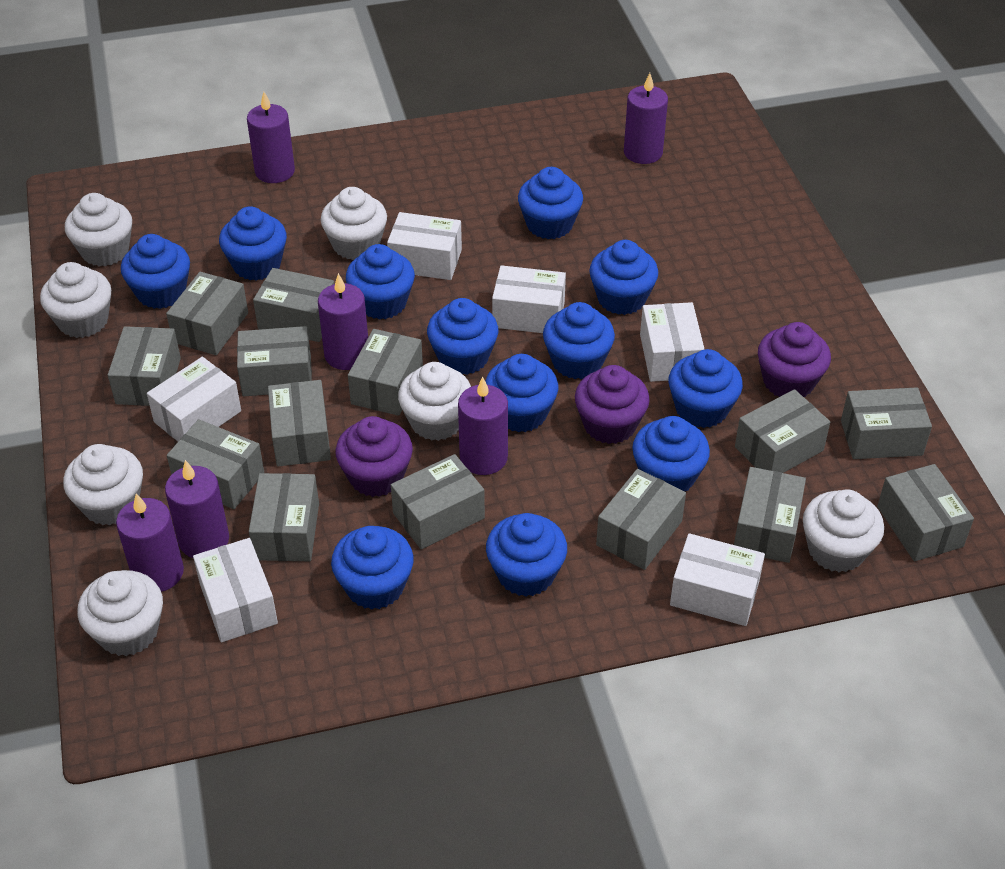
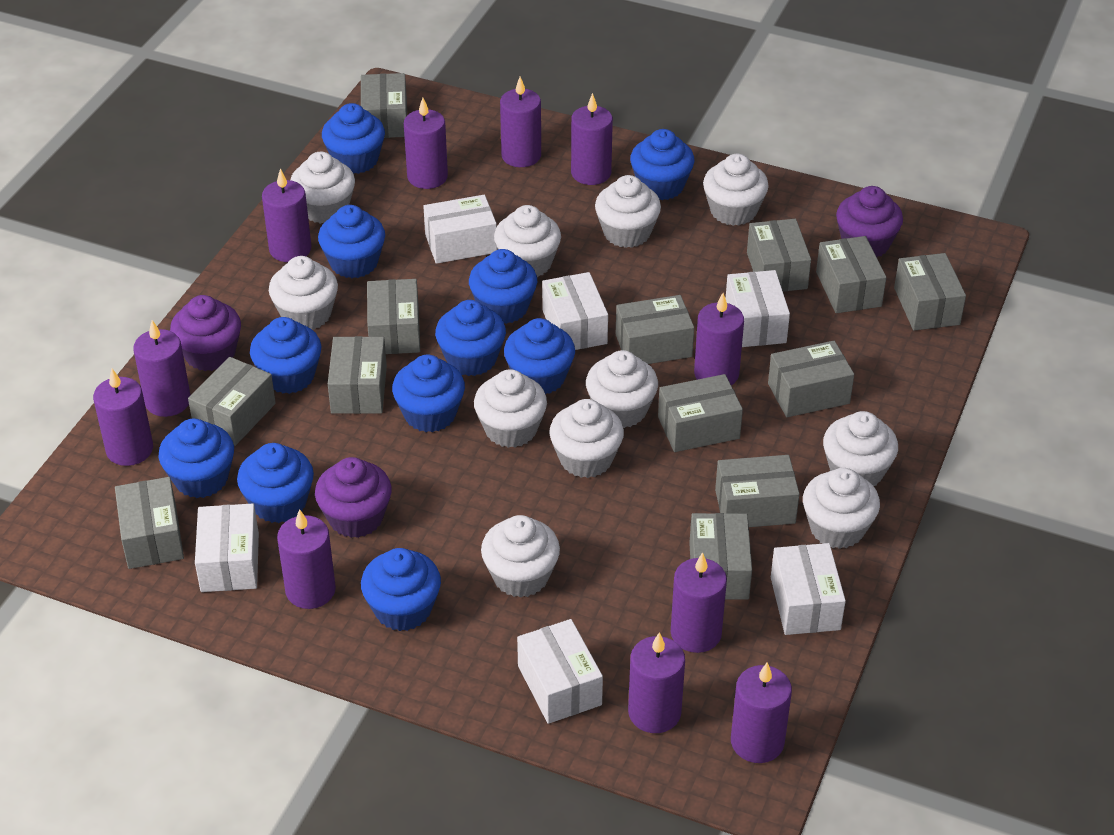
blue cupcake: [121,234,190,309] [219,206,287,281] [331,526,414,610] [346,244,415,320] [427,298,498,375] [485,354,558,432] [486,513,567,597] [518,167,583,239] [543,302,615,379] [589,240,658,315] [632,416,710,491] [669,349,743,428] = 12 -> [159,419,234,498] [237,443,314,523] [250,317,321,394] [318,205,385,278] [322,103,385,174] [361,548,441,631] [392,354,465,432] [435,300,506,376] [469,249,537,324] [504,318,575,394] [630,129,694,200] = 11
grey box: [108,326,181,406] [166,272,248,355] [167,419,264,509] [237,326,312,397] [249,473,319,561] [253,268,334,342] [268,380,331,467] [348,329,423,416] [391,454,485,549] [596,469,686,570] [734,467,806,563] [735,389,830,473] [841,387,932,459] [877,464,974,561] = 14 -> [115,477,184,569] [188,357,276,446] [328,336,387,414] [361,73,407,138] [367,279,420,354] [616,295,694,364] [658,374,743,452] [689,513,752,600] [715,455,800,527] [747,219,811,292] [768,341,854,417] [816,236,886,313] [894,253,966,330] = 13
purple candle: [116,493,184,592] [165,460,229,558] [247,92,295,183] [318,273,368,370] [458,377,508,475] [624,73,668,164] = 6 -> [93,369,153,466] [133,320,191,417] [262,169,311,262] [277,509,336,609] [404,98,448,189] [500,77,541,167] [571,93,613,185] [628,632,685,733] [671,552,727,653] [694,293,744,385] [731,662,792,763] = 11
white cupcake: [40,262,111,338] [63,444,143,526] [65,193,132,266] [78,570,163,656] [321,187,387,260] [398,362,471,441] [803,489,884,572] = 7 -> [269,256,338,330] [290,152,355,224] [474,369,547,448] [481,515,560,598] [494,205,561,277] [549,399,624,478] [586,350,658,428] [595,175,661,248] [703,154,769,226] [803,468,880,549] [823,411,898,486] = 11

